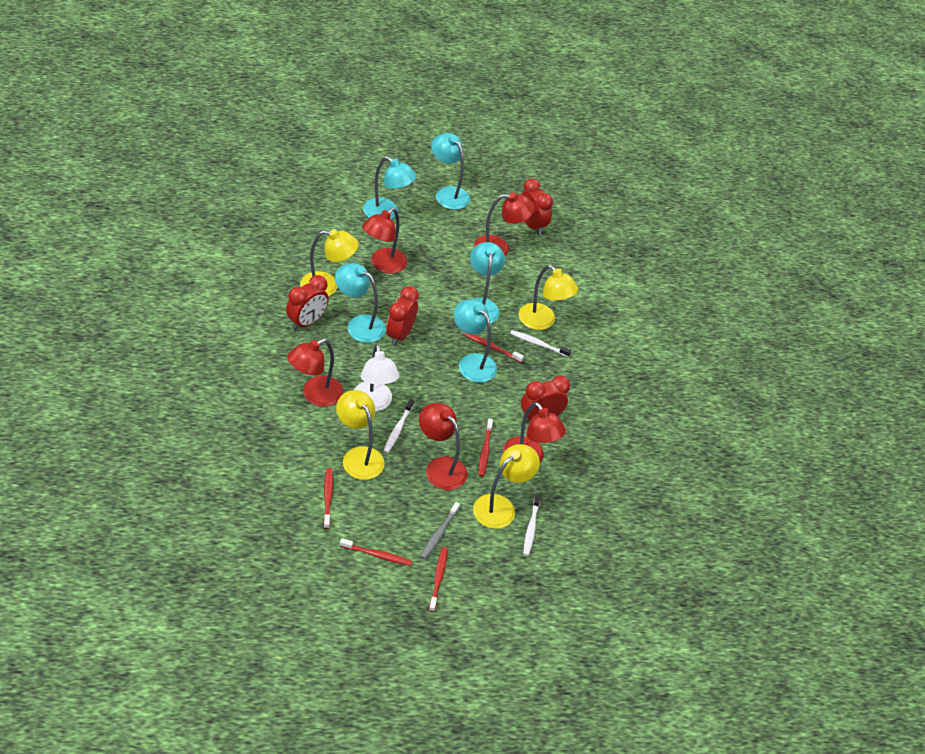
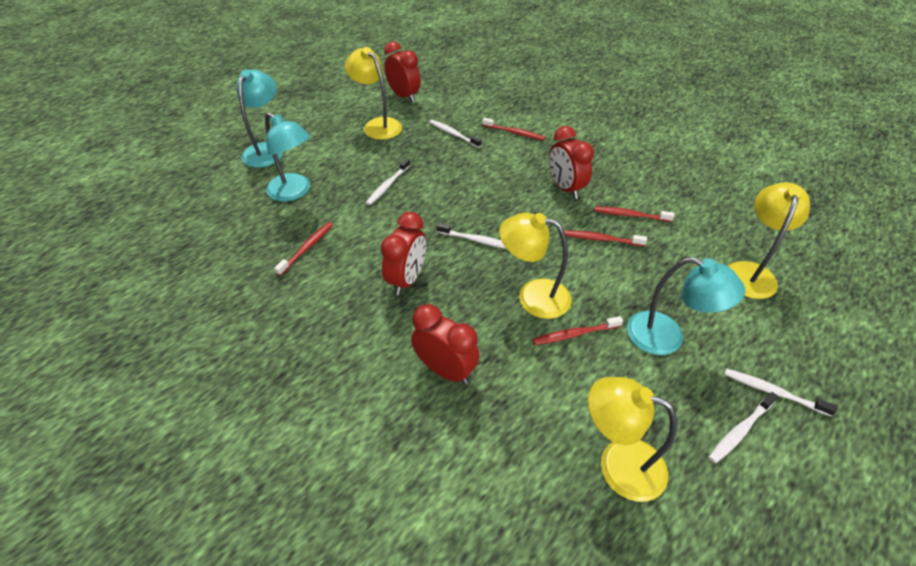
grey toothbrush: [421,502,460,559] = 1 -> none = 0
red lamp: [288,338,343,407] [362,208,407,274] [419,403,467,490] [474,193,535,256] [503,402,566,462] = 5 -> none = 0
turquoise lamp: [335,263,386,343] [363,156,417,220] [431,133,470,210] [454,299,497,383] [470,242,505,324] = 5 -> [236,69,283,168] [265,112,310,202] [627,257,745,355] = 3
white lamp: [354,344,400,412] = 1 -> none = 0
white toothbrush: [384,399,414,453] [510,330,571,357] [523,493,541,556] = 3 -> [366,159,410,205] [429,120,482,148] [437,223,506,249] [709,392,778,463] [724,368,837,416] = 5

